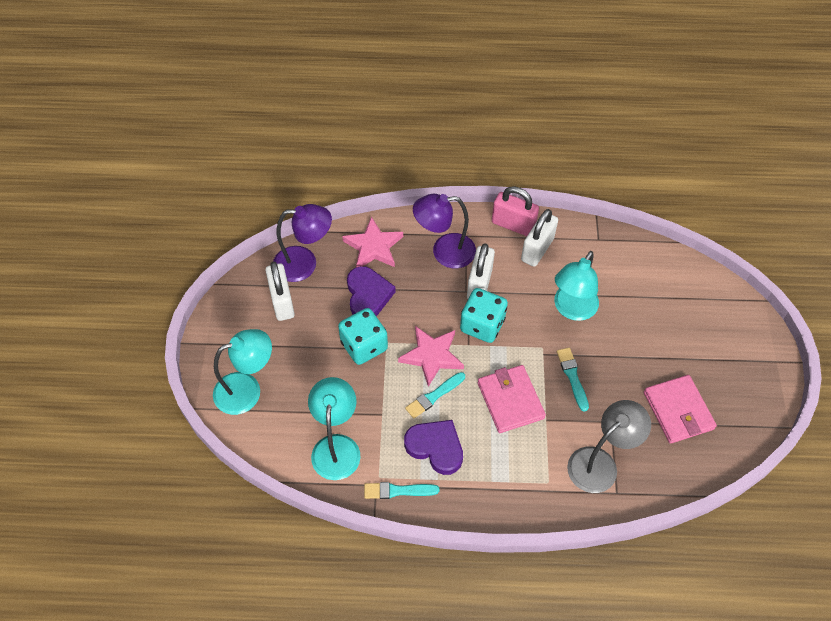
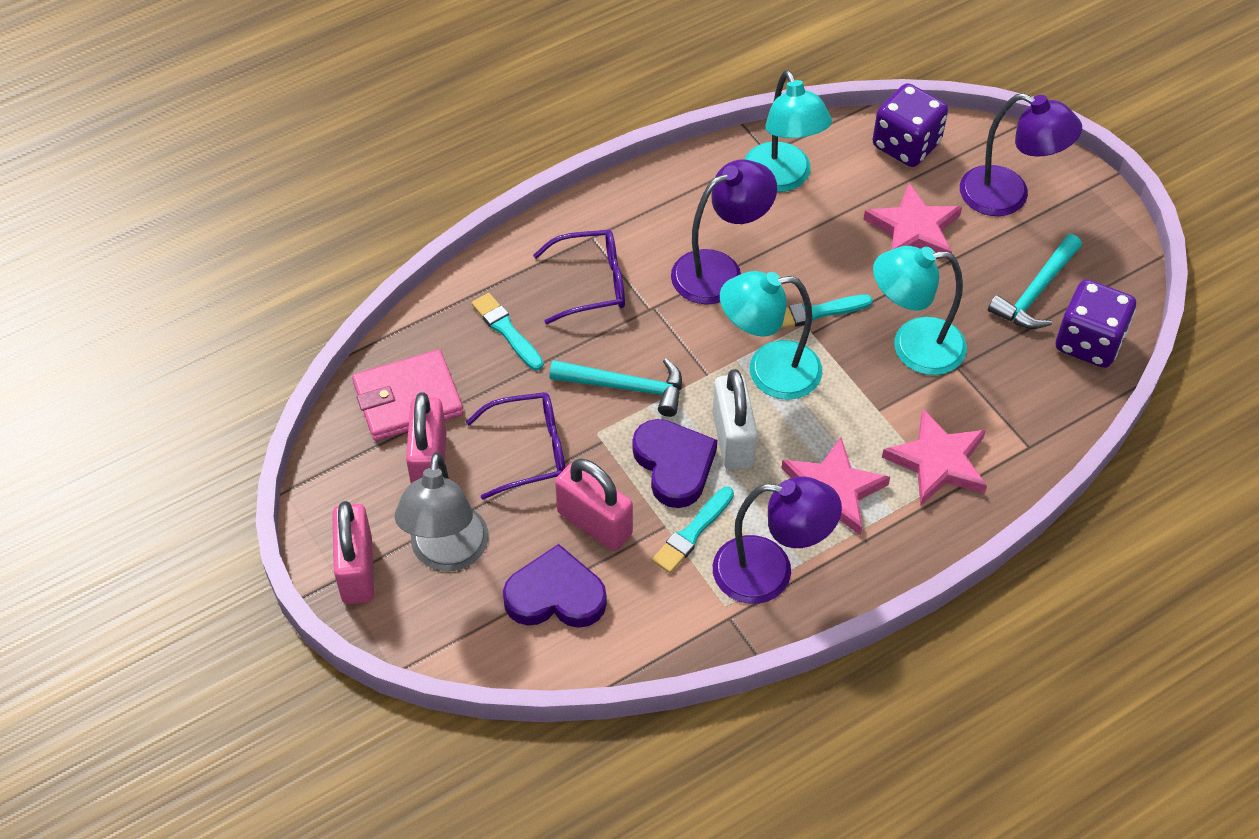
pink padlock: [492,186,539,236] = 1 -> [332,501,374,604] [406,392,446,483] [555,459,633,551] = 3
pink star: [342,216,403,267] [398,326,464,387] = 2 -> [781,437,890,536] [863,183,962,260] [882,409,987,506] = 3
pink wallet: [478,365,546,433] [644,375,717,444] = 2 -> [352,350,463,441] = 1
purple dice: none = 0 -> [873,83,948,167] [1056,279,1136,368] = 2
purple glasses: none = 0 -> [466,392,565,500] [533,230,625,324] = 2
purple lamp: [273,204,332,282] [413,194,476,268] = 2 -> [671,160,777,304] [713,476,842,604] [960,93,1082,216] = 3
turquoise dice: [338,308,388,365] [460,288,508,343] = 2 -> none = 0
turquoise hammer: none = 0 -> [549,358,682,417] [988,234,1082,329] = 2
white padlock: [265,262,295,321] [467,243,495,299] [521,209,558,267] = 3 -> [713,369,758,470] = 1

